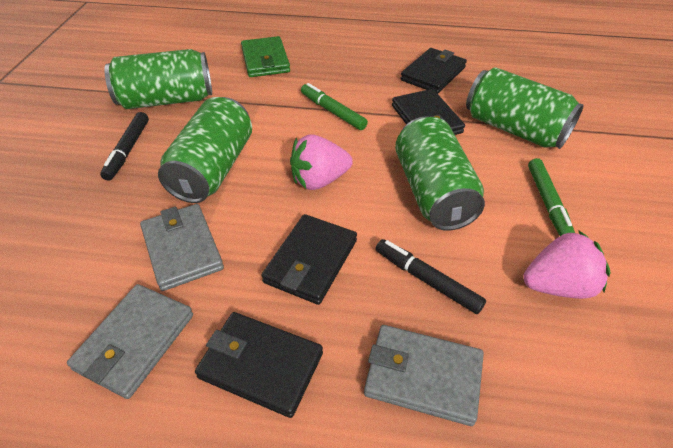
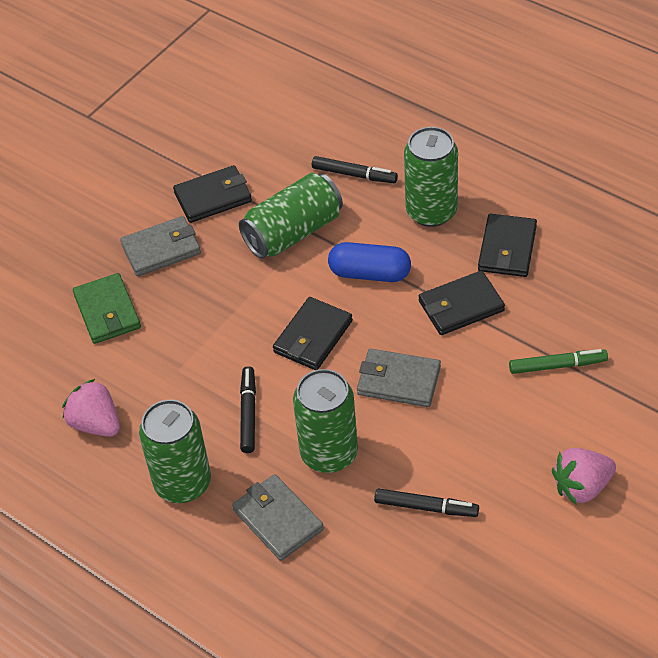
black marker: [100,112,149,181] [376,239,486,314] = 2 -> [240,366,256,453] [312,156,398,183] [374,488,479,517] = 3
blue capsule: none = 0 -> [328,242,411,282] = 1
green marker: [301,83,368,130] [528,158,575,236] = 2 -> [509,349,608,374] = 1

